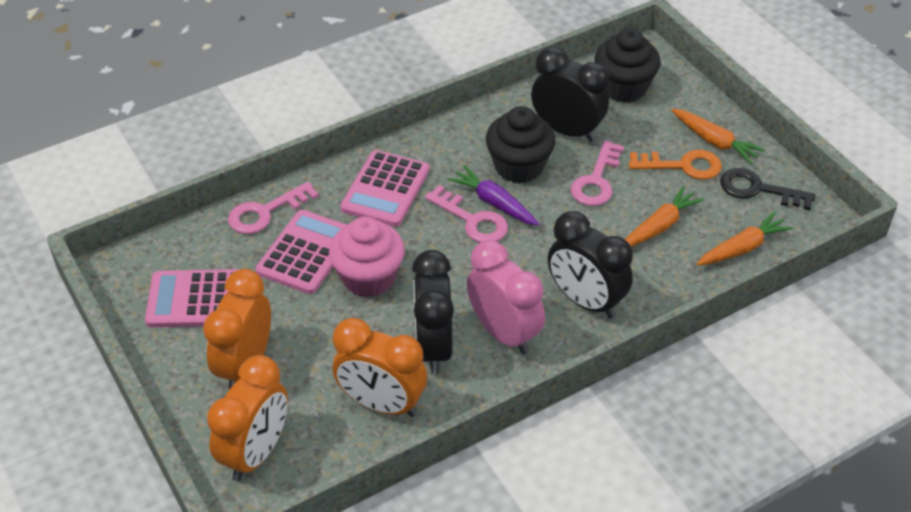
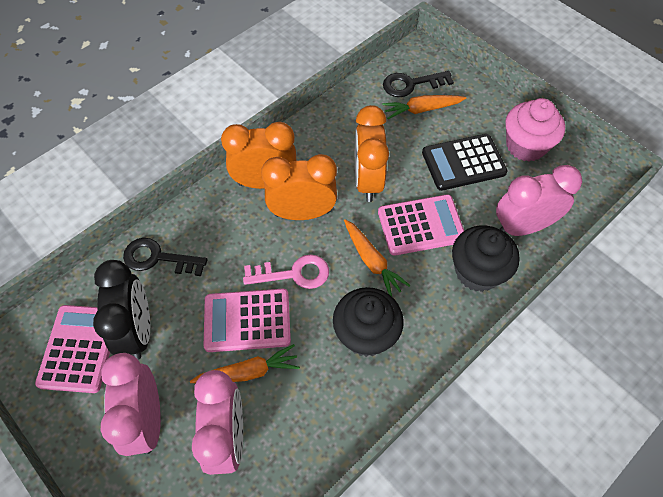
black calculator: none = 0 -> [422,134,508,191] = 1
black clock: [412,250,454,374] [531,47,609,142] [548,211,633,319] = 3 -> [93,260,150,360] = 1
black key: [720,168,815,210] = 1 -> [123,238,207,276] [383,71,454,97] = 2
orange key: [629,150,722,180] = 1 -> none = 0
pink clock: [467,240,545,355] = 1 -> [101,353,161,456] [192,370,243,475] [496,165,582,236] = 3
pink key: [228,182,319,234] [425,185,508,242] [571,141,624,206] = 3 -> [243,254,329,289] = 1
purple carrot: [448,165,539,226] = 1 -> none = 0

